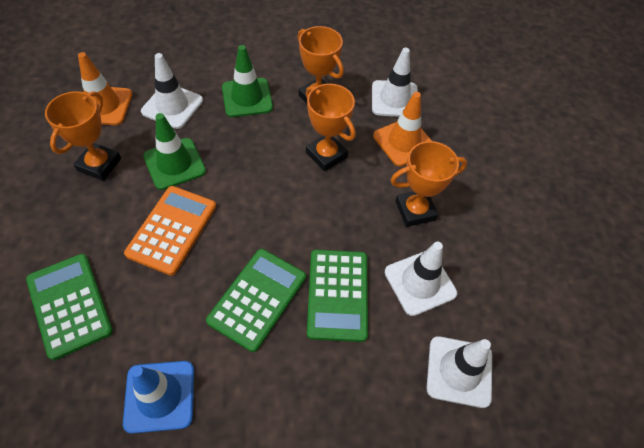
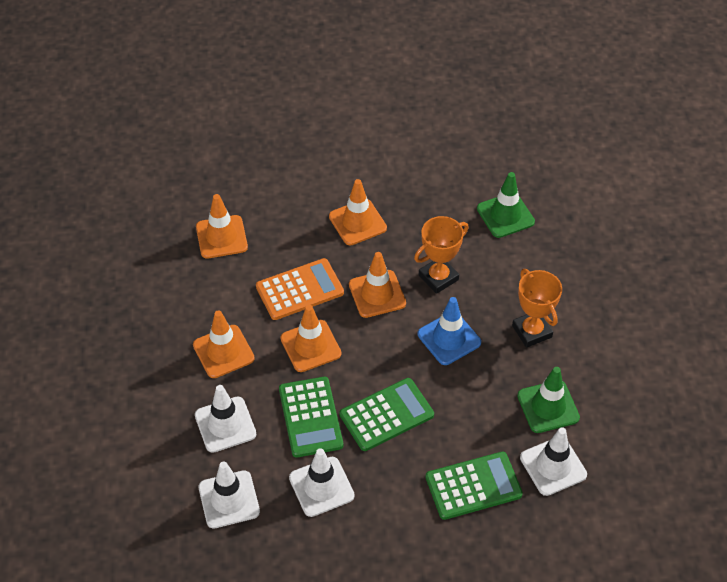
orange traffic cone: [78,52,132,125] [373,92,432,166] = 2 -> [193,310,255,378] [196,194,248,258] [280,305,341,372] [329,179,387,245] [349,252,406,318] = 5
orange trophy: [45,91,121,181] [298,26,344,103] [306,84,355,171] [391,141,467,227] = 4 -> [414,216,469,294] [512,269,562,348] = 2

